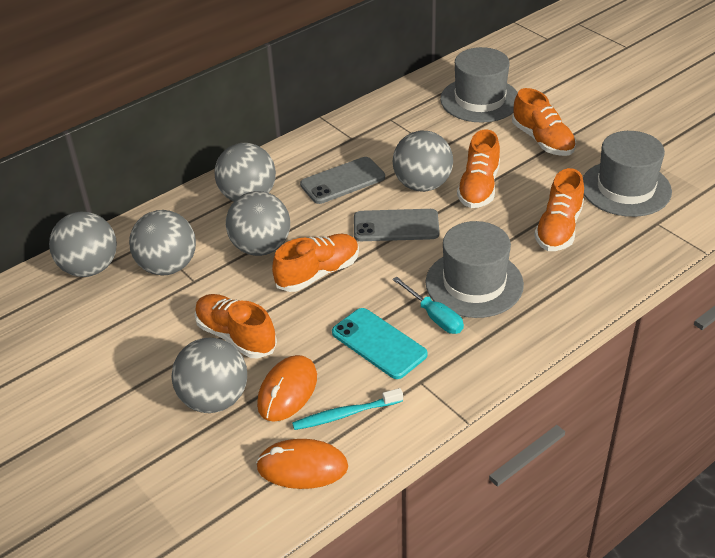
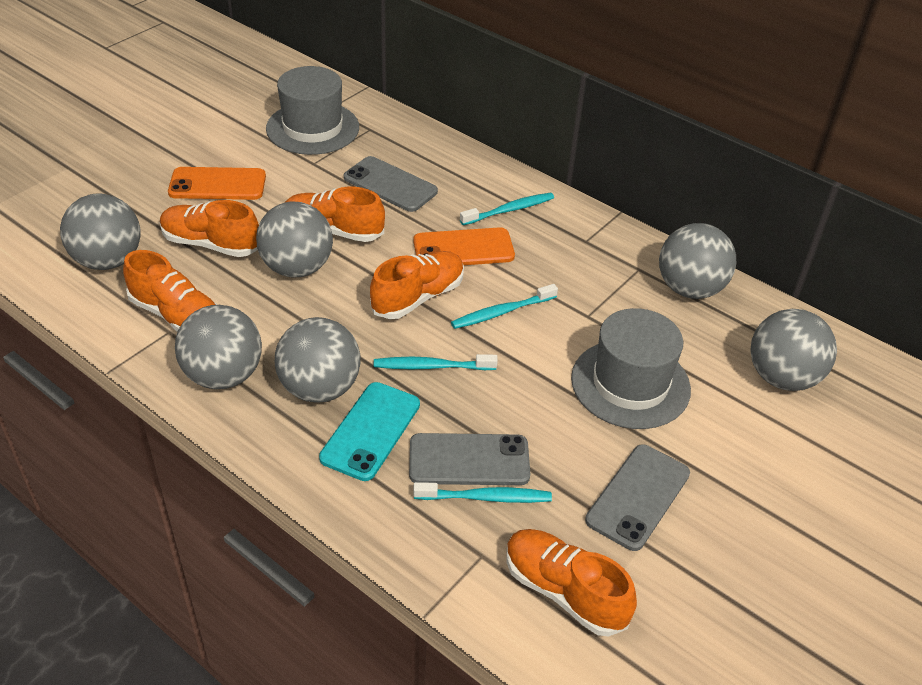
grey hat: [425,221,524,318] [440,47,518,122] [583,131,672,217] = 3 -> [266,66,359,155] [571,308,691,429] = 2
grey phone: [300,157,385,204] [354,209,440,241] = 2 -> [344,156,438,212] [409,433,530,485] [585,444,690,551] = 3
orange mouse: [256,439,348,489] [257,355,317,422] = 2 -> none = 0
orange phone: none = 0 -> [168,167,266,200] [413,227,515,265] = 2
turquoise screwdriver: [392,277,464,334] = 1 -> none = 0
turquoise toothbrush: [292,388,403,430] = 1 -> [374,354,498,370] [413,482,552,503] [451,284,558,329] [460,193,554,225] = 4

